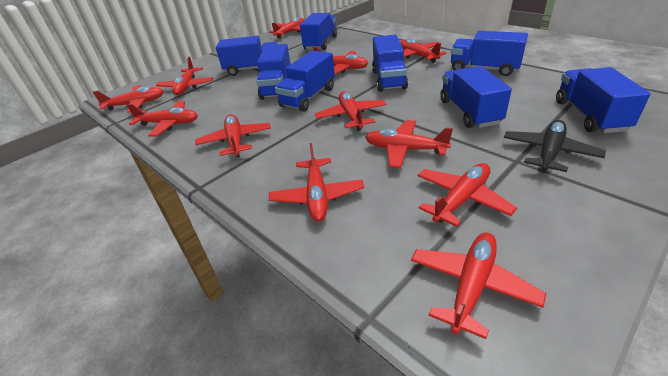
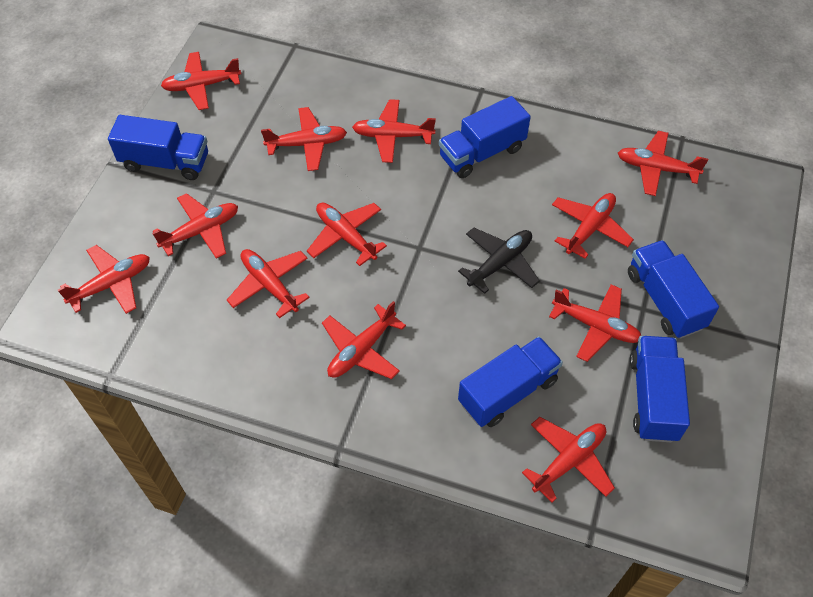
blue truck: [216,36,278,76] [256,44,291,100] [275,51,335,112] [300,13,337,50] [372,35,408,92] [440,66,512,128] [451,31,528,76] [556,67,651,133] = 8 -> [108,115,208,180] [439,96,531,178] [458,336,563,427] [628,240,719,339] [629,336,690,442] = 5

